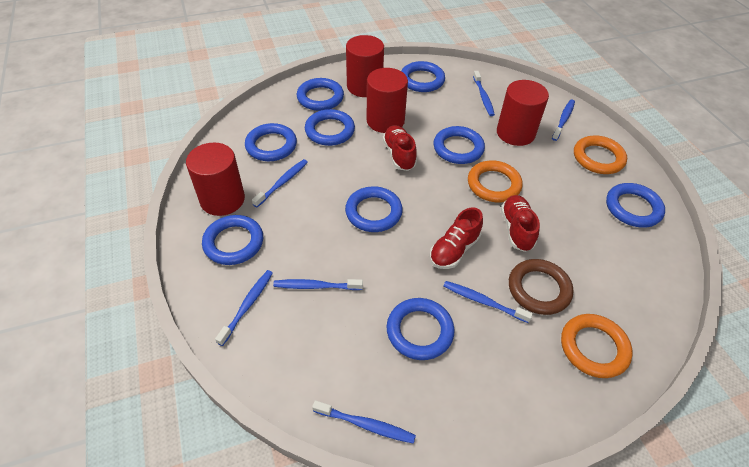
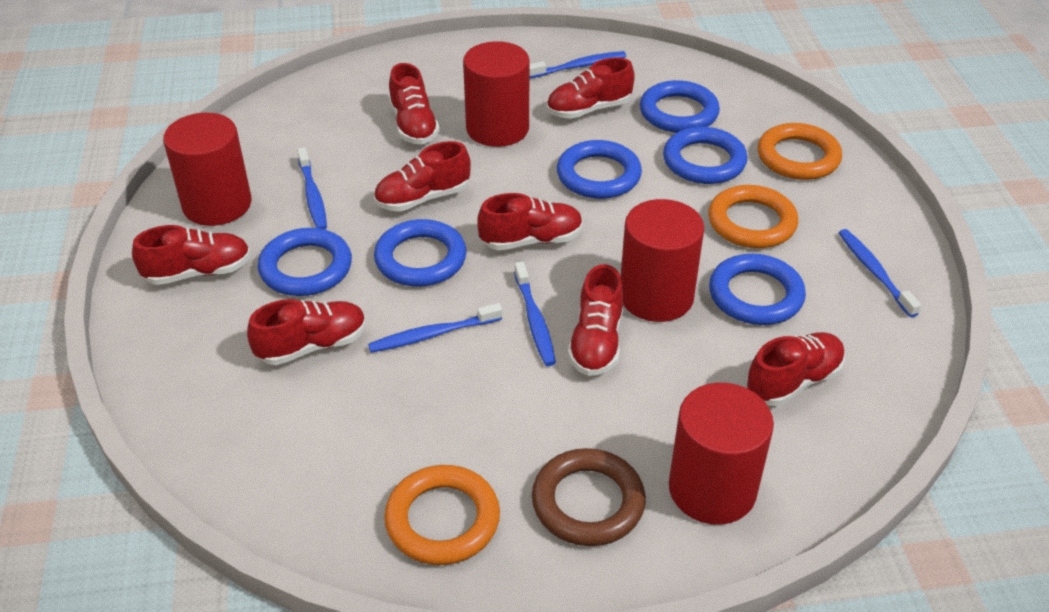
blue ring: [202,215,263,265] [245,123,297,161] [297,78,344,111] [305,109,355,146] [345,186,403,232] [387,298,455,360] [401,61,445,92] [433,126,485,164] [606,183,665,228] = 9 -> [258,228,352,296] [374,219,467,287] [557,140,642,199] [640,80,720,133] [663,127,748,184] [709,254,806,325] = 6
blue toothbrush: [215,270,273,346] [252,159,308,207] [273,279,363,290] [312,400,416,444] [443,281,533,323] [473,71,495,116] [552,100,575,141] = 7 -> [297,147,327,230] [368,303,502,353] [514,262,556,366] [529,51,626,78] [839,229,921,317] = 5
red shoe: [383,125,417,171] [429,208,483,269] [501,195,540,252] = 3 -> [132,225,251,285] [247,299,366,365] [374,141,471,211] [389,63,440,144] [478,193,583,250] [547,57,635,119] [568,264,624,376] [746,332,845,406] = 8

